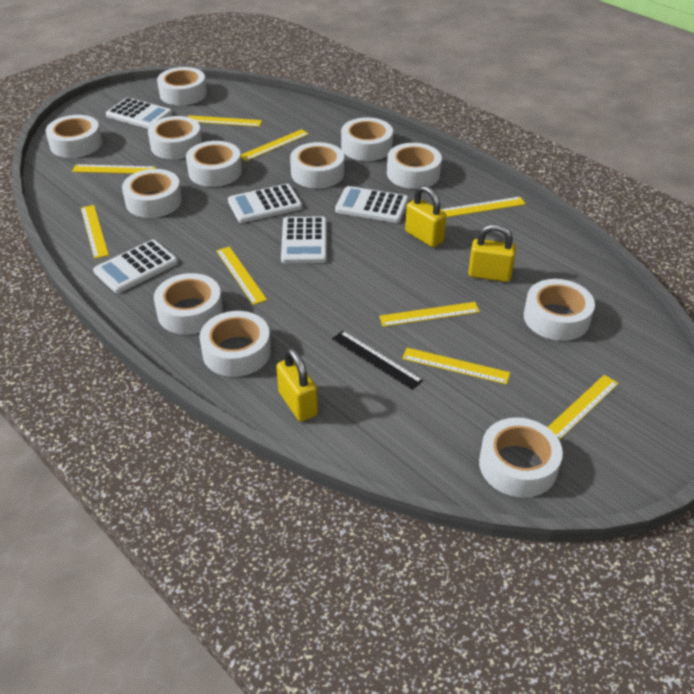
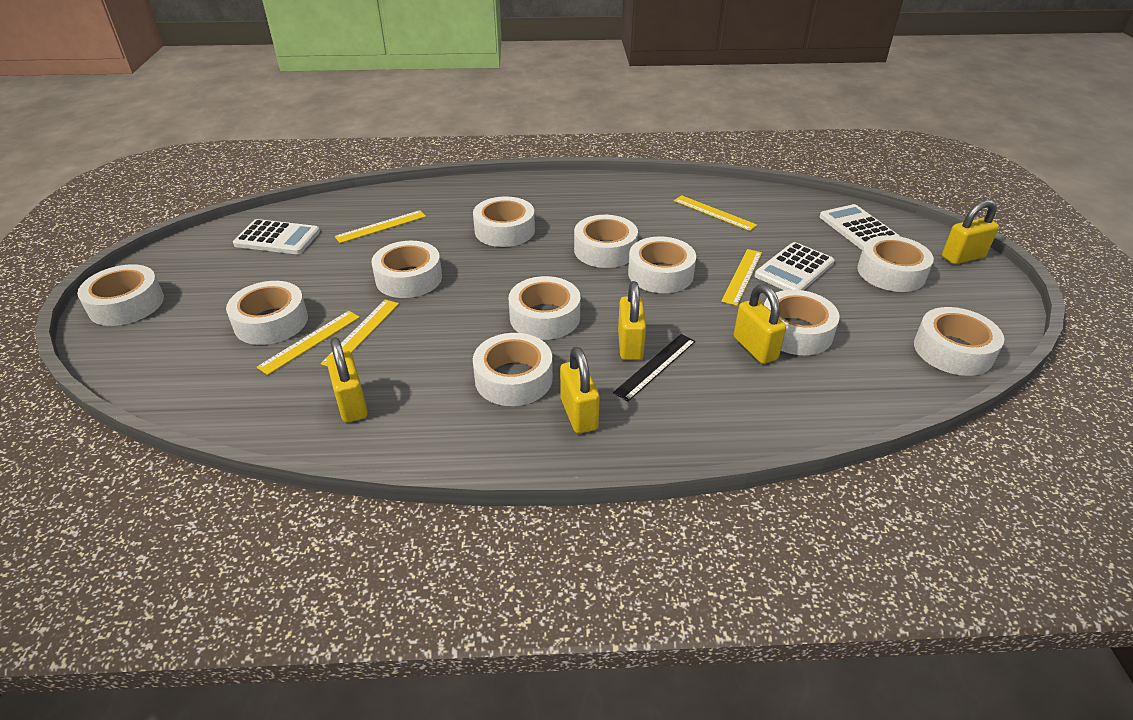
white calculator: [93,240,178,293] [106,97,173,129] [228,184,302,223] [281,216,327,263] [335,186,409,223] = 5 -> [233,219,320,254] [755,242,835,290] [820,204,899,250] = 3
white tape: [45,115,103,158] [122,169,182,218] [148,116,202,159] [154,273,223,334] [157,67,207,105] [186,141,242,187] [199,311,271,377] [290,142,344,188] [341,117,393,161] [387,143,442,189] [479,417,563,498] [524,279,595,341] = 12 -> [77,264,164,326] [226,281,308,345] [371,241,442,298] [473,196,535,247] [473,333,553,406] [509,276,580,340] [574,215,638,268] [628,237,696,293] [764,290,840,355] [857,235,934,292] [914,307,1004,376] = 11
yellow padlock: [276,347,318,421] [405,185,447,247] [468,224,516,282] = 3 -> [326,337,368,423] [560,347,600,433] [618,281,646,360] [734,284,786,364] [942,200,999,264] = 5
yellow ruler: [72,164,156,174] [81,205,109,259] [188,115,262,127] [216,246,267,305] [241,129,309,161] [379,302,480,327] [402,348,510,385] [440,197,526,217] [547,375,619,440] = 9 -> [257,311,360,375] [321,300,399,366] [335,210,426,243] [674,195,757,231] [721,249,762,306] = 5

